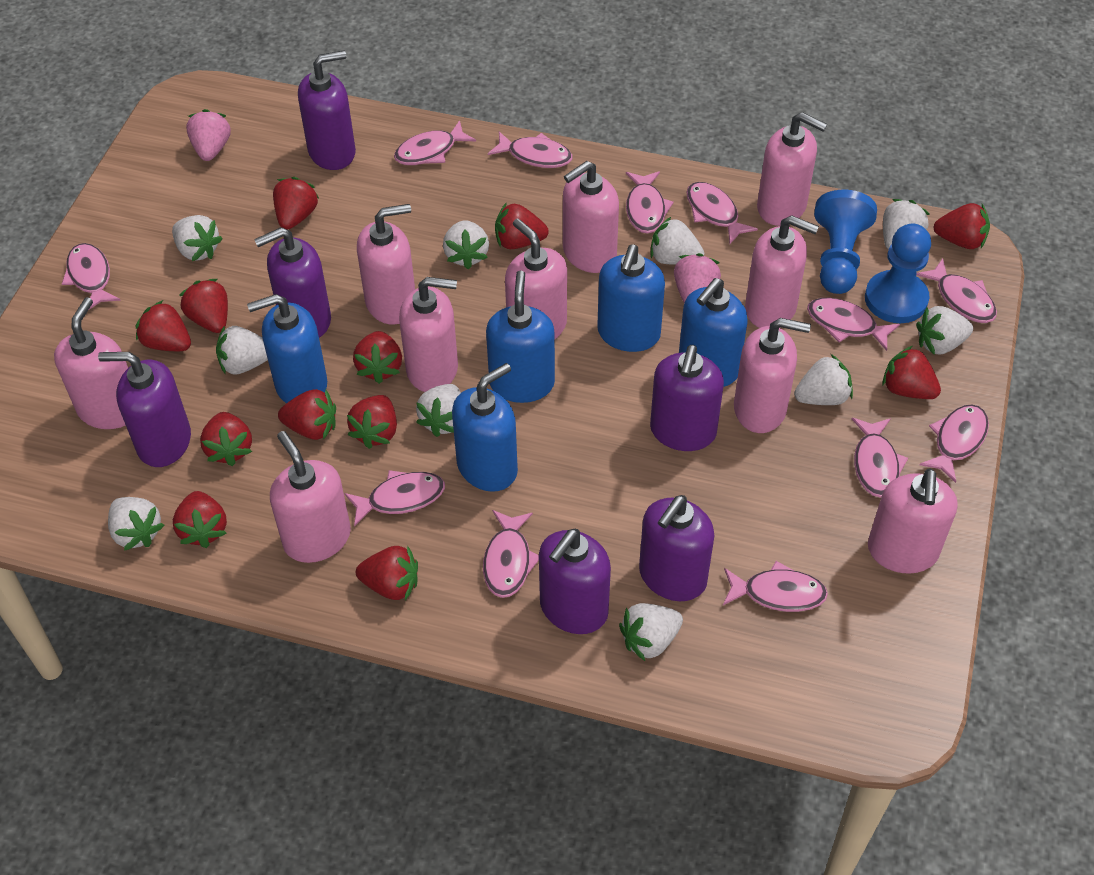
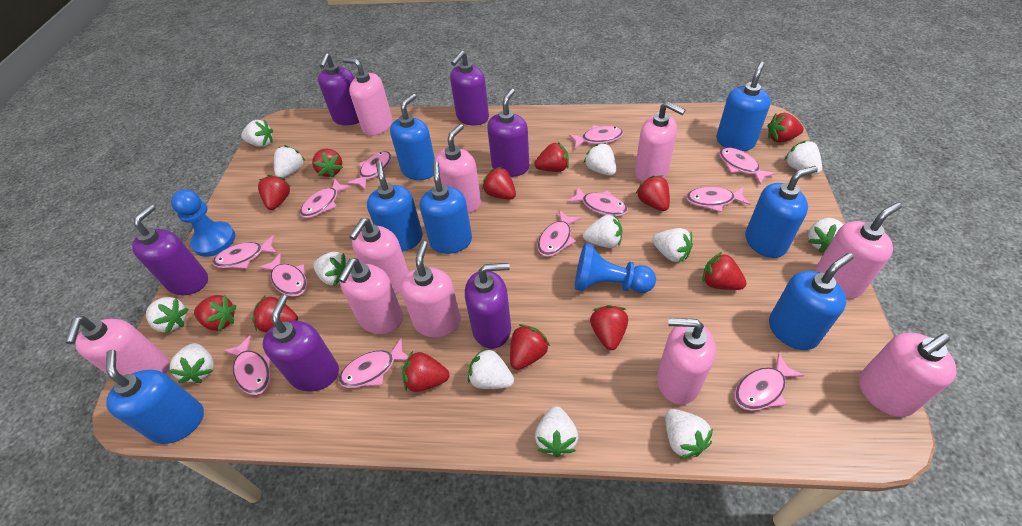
blue soap dispenser: [247,294,327,403] [452,363,518,492] [486,270,555,403] [597,244,665,352] [679,278,748,387] = 5 -> [106,350,204,444] [367,161,423,252] [390,94,435,180] [420,161,472,254] [716,62,771,151] [745,166,818,258] [769,253,854,350] = 7
pink strawberry: [186,109,231,161] [674,253,721,303] = 2 -> none = 0
white strawberry: [108,497,164,551] [172,215,223,261] [216,325,268,375] [416,384,461,437] [443,220,489,269] [619,603,683,661] [650,216,704,265] [794,354,853,405] [883,199,930,250] [916,306,973,355] = 10 -> [146,297,189,334] [168,343,214,383] [241,120,273,147] [274,145,305,178] [313,252,348,286] [468,347,514,389] [535,406,578,457] [583,215,622,248] [584,143,616,176] [652,228,693,263] [665,409,713,459] [785,140,822,175] [808,218,844,253] = 13

